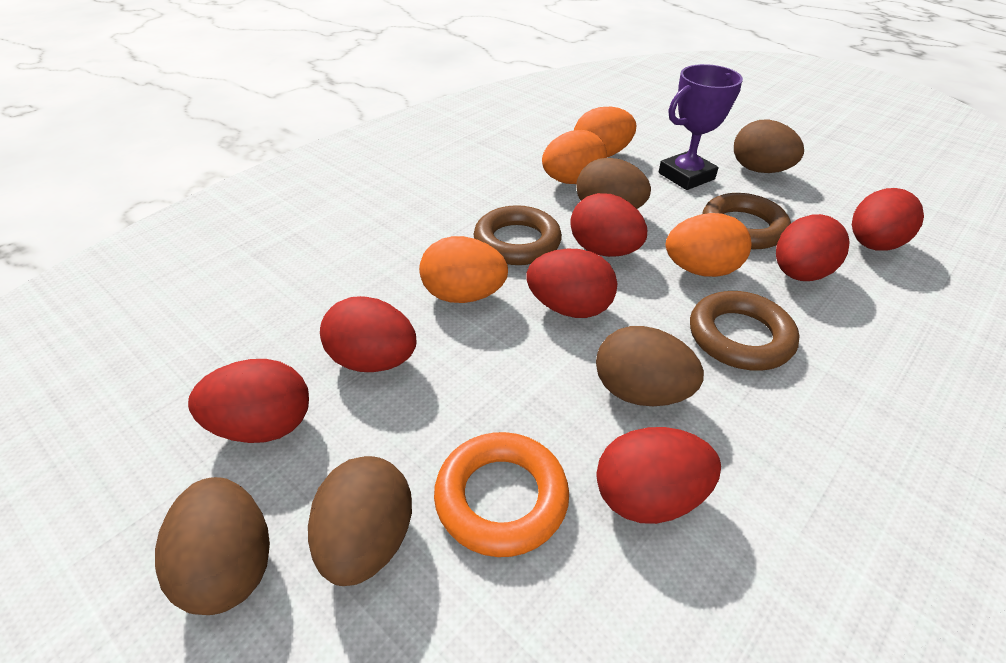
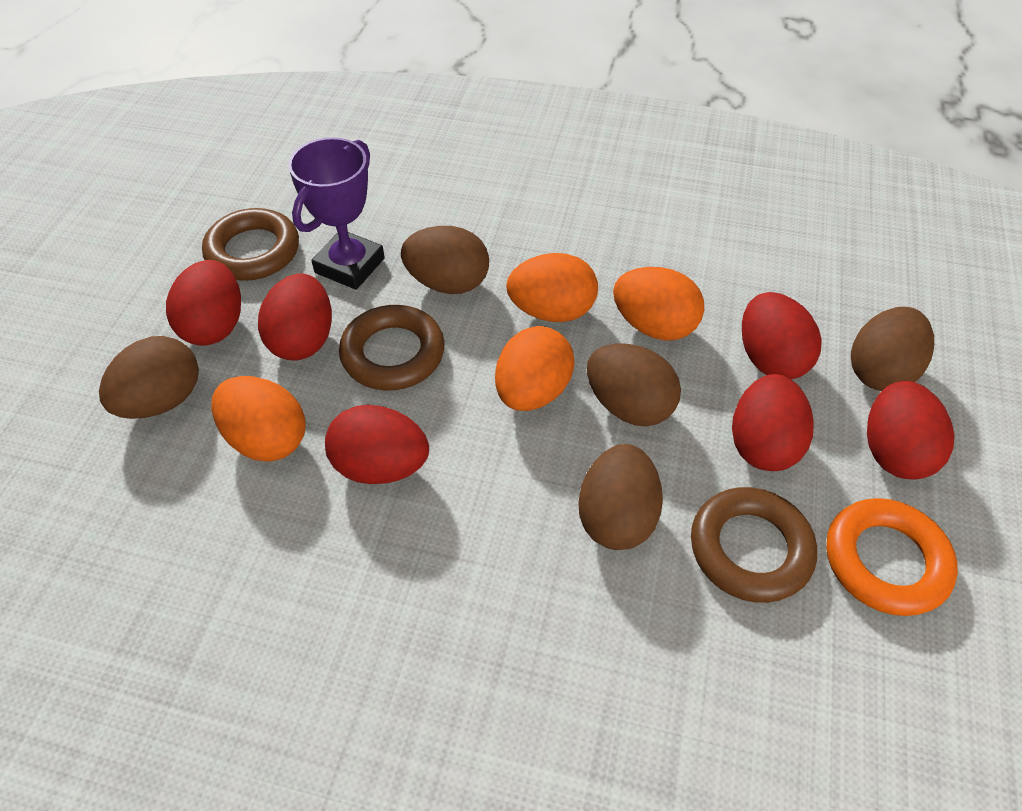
red egg: [188,359,309,443] [320,296,417,372] [526,249,617,318] [570,193,647,257] [596,427,721,524] [776,214,850,281] [852,188,924,251] = 7 -> [166,260,241,346] [258,273,332,361] [325,405,429,484] [732,374,814,471] [742,292,822,379] [867,381,955,480] = 6

